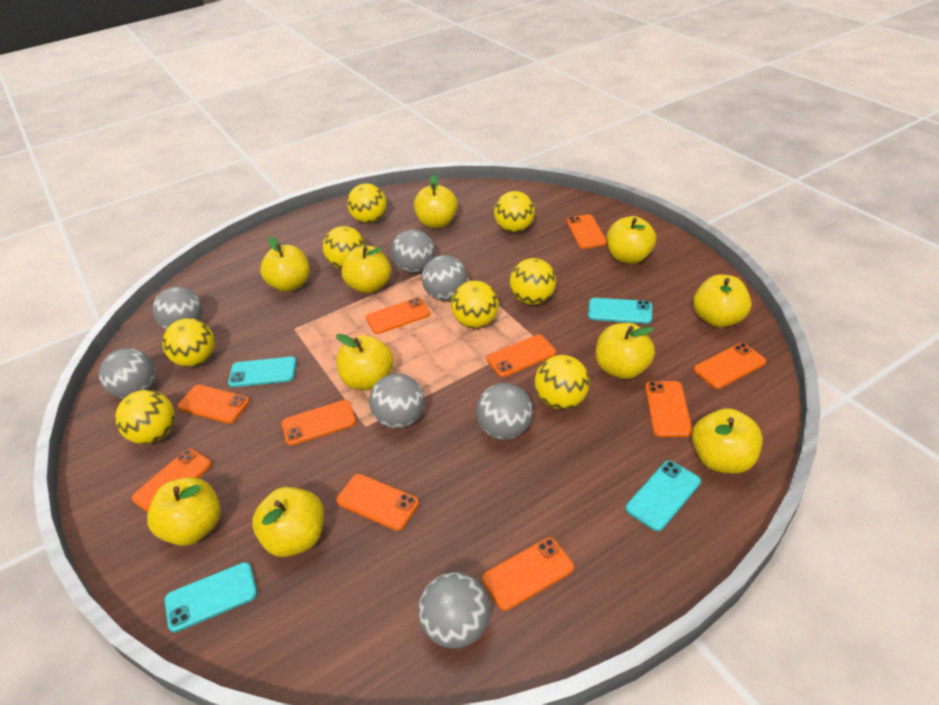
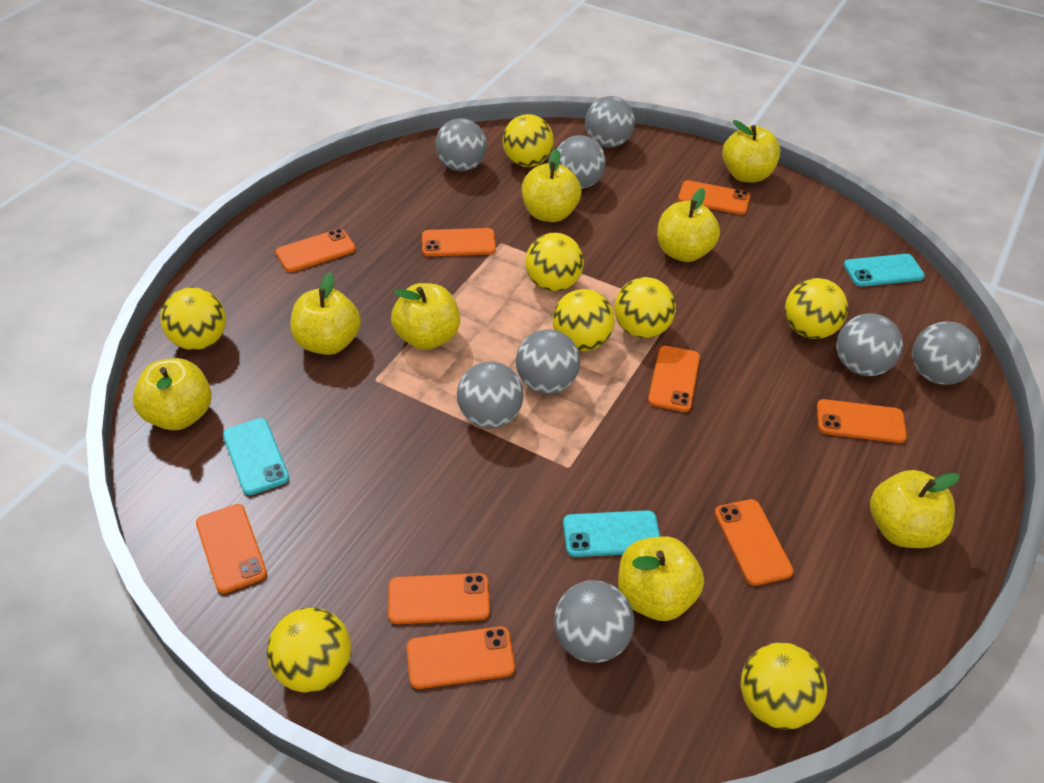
grey ball: [99,348,155,399] [153,286,203,329] [369,373,424,428] [391,229,435,273] [418,572,490,649] [422,255,467,301] [476,383,533,440] = 7 -> [435,118,487,171] [457,362,524,428] [516,329,580,394] [554,580,634,663] [557,135,606,189] [585,96,635,148] [836,313,903,376] [912,322,981,385] = 8
orange phone: [132,449,212,512] [178,385,250,423] [282,400,356,446] [336,474,419,531] [366,298,430,334] [482,537,574,611] [486,335,556,377] [567,214,607,249] [645,381,692,437] [694,343,766,389] = 10 -> [196,504,267,593] [276,229,356,272] [388,573,490,624] [407,626,515,689] [422,228,496,256] [648,346,700,412] [678,180,750,215] [715,499,793,586] [817,399,907,443] = 9
turquoise phone: [165,562,257,632] [228,357,296,387] [588,298,652,324] [626,460,701,531] = 4 -> [223,418,289,495] [563,510,660,557] [844,254,925,287] = 3
yellow apple: [147,477,221,546] [252,487,324,557] [260,237,310,292] [336,334,394,390] [341,246,391,294] [414,175,458,228] [596,323,655,379] [607,216,656,264] [692,408,763,474] [693,274,752,328] = 10 -> [133,358,212,430] [291,272,361,355] [391,283,460,350] [522,149,581,222] [618,536,704,621] [657,188,720,262] [722,120,780,183] [870,470,960,548] = 8

